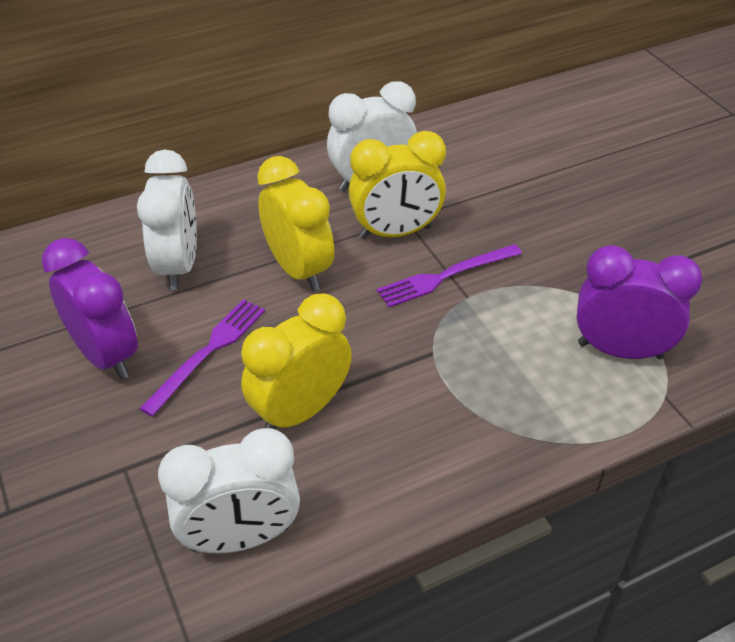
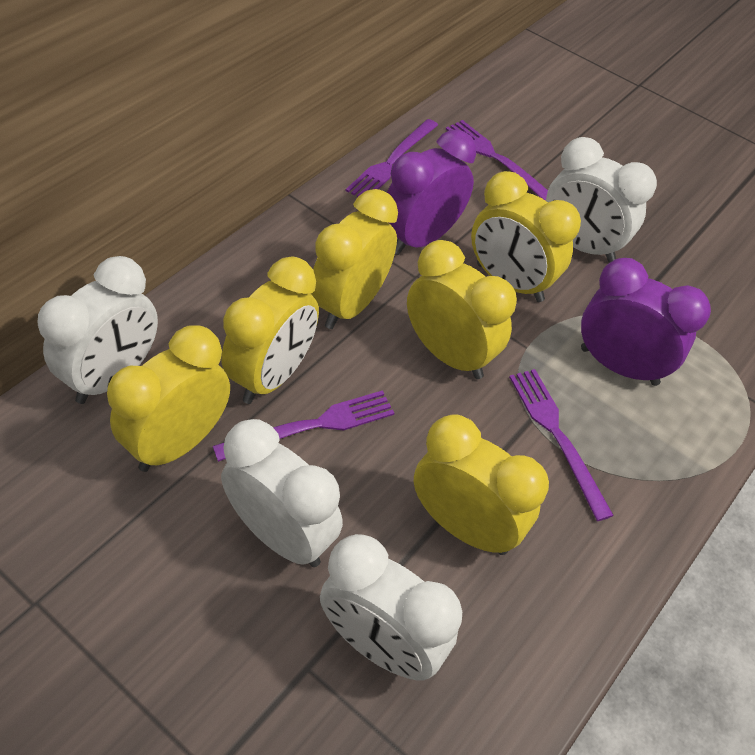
purple fork: [139,299,265,417] [377,244,522,307] = 2 -> [213,390,394,462] [346,119,438,197] [446,120,548,201] [509,369,614,521] = 4
white clock: [137,149,197,290] [158,428,300,553] [327,81,417,192] = 3 -> [38,256,158,404] [221,419,343,567] [320,534,462,681] [546,137,657,263] = 4
yellow clock: [241,293,352,429] [257,156,334,291] [348,131,446,239] = 3 -> [107,326,230,472] [222,257,319,404] [311,189,398,329] [407,240,517,379] [414,415,549,555] [471,171,581,302] = 6

